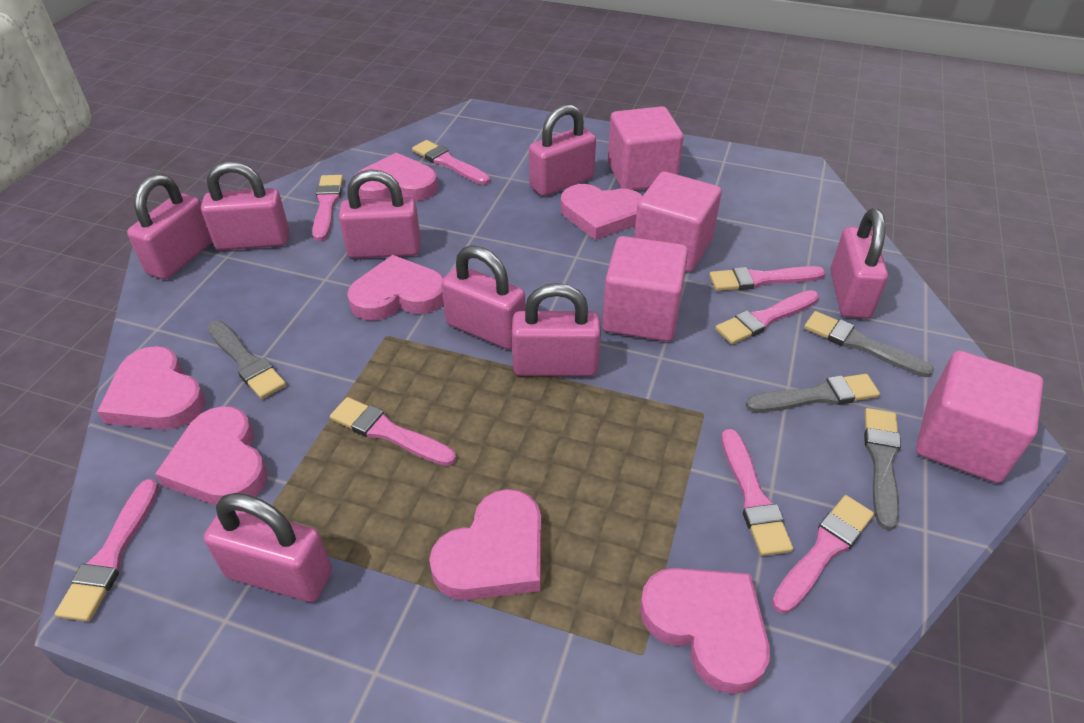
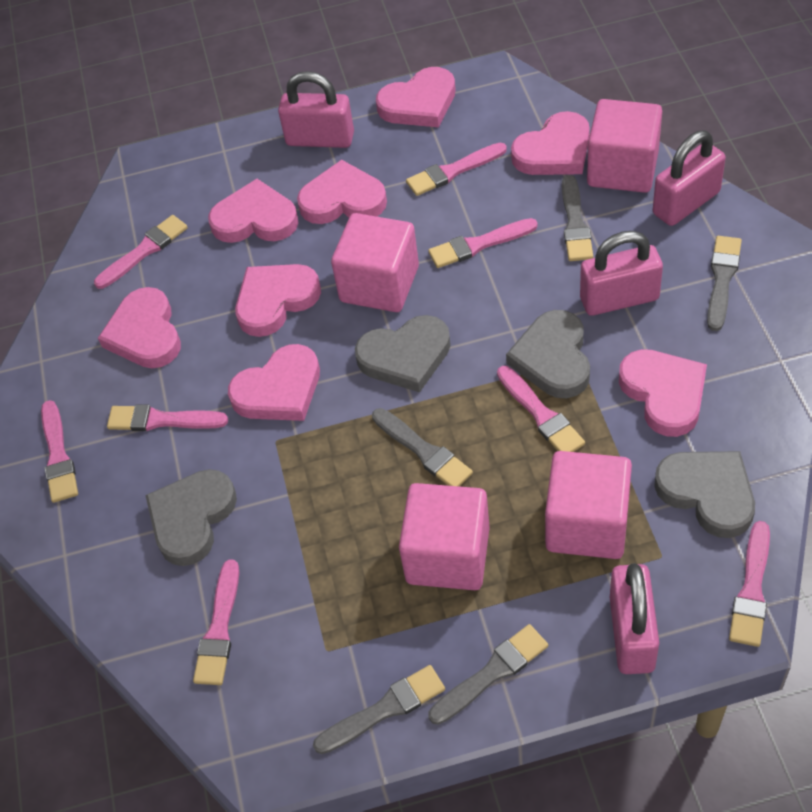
grey brush: [208,321,286,399] [746,374,880,412] [804,311,934,377] [864,408,901,530] = 4 -> [313,665,445,754] [372,408,473,486] [428,624,548,725] [562,175,593,261] [707,236,742,331] = 5
grey heart: none = 0 -> [145,469,237,566] [355,315,451,392] [506,310,590,398] [654,451,755,538] = 4
pink heart: [97,346,205,430] [155,406,267,505] [347,255,444,320] [355,153,438,201] [429,489,541,600] [561,184,643,240] [640,568,770,694] = 7 -> [98,287,181,368] [208,179,299,243] [228,344,320,421] [235,264,321,337] [297,160,387,224] [376,67,456,127] [511,111,590,175] [619,349,707,437] = 8
pink padlock: [127,174,212,280] [201,161,289,250] [204,493,332,602] [339,169,421,258] [441,245,525,349] [512,283,601,376] [529,104,596,196] [831,209,888,319] = 8 -> [278,71,354,148] [580,231,663,316] [610,563,660,674] [653,130,726,226] = 4

